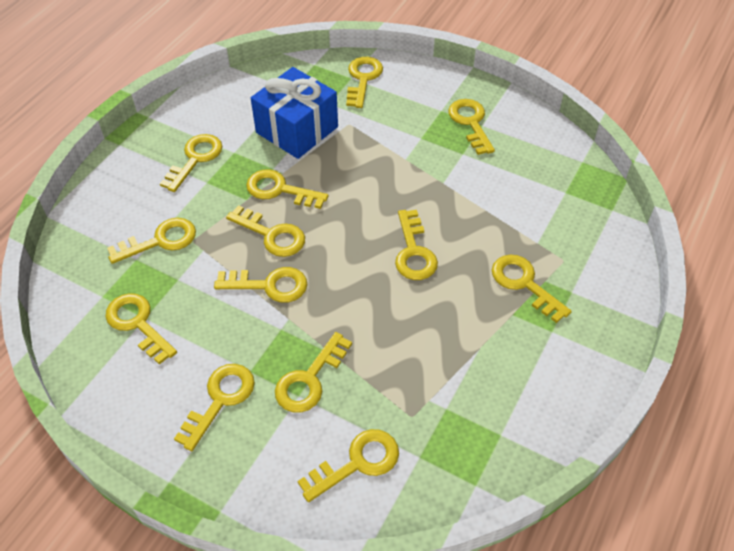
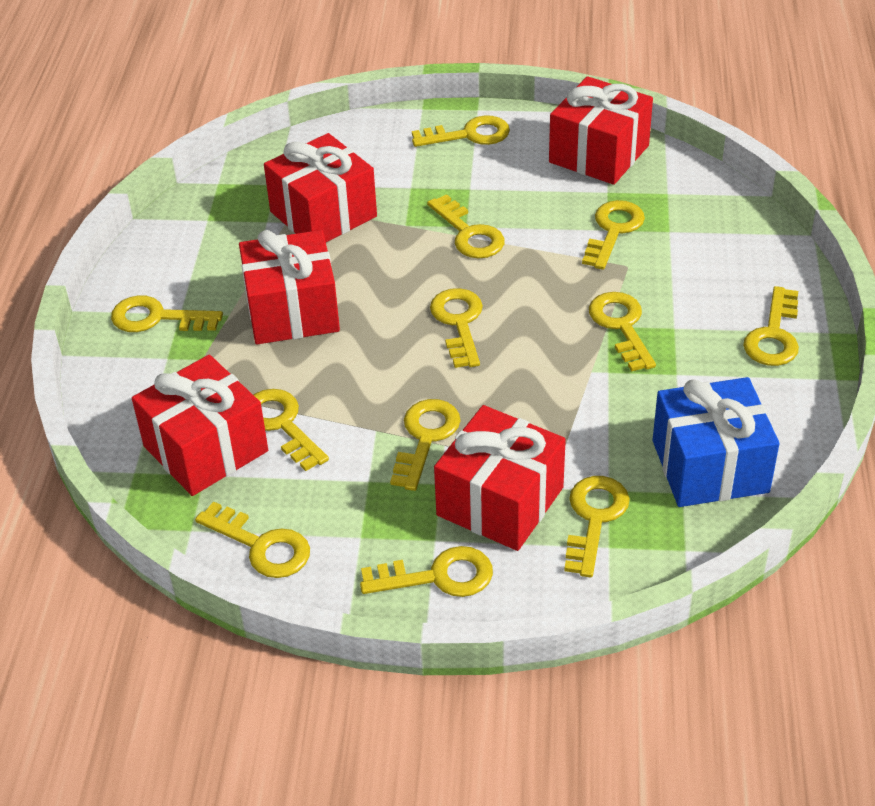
red gift: none = 0 -> [132,355,268,496] [239,230,340,344] [264,133,377,242] [434,405,566,551] [549,76,653,185] = 5
yellow key: [106,293,177,364] [107,218,196,264] [160,134,222,192] [174,364,255,451] [214,267,307,303] [226,205,305,257] [246,169,329,209] [275,332,352,412] [298,429,399,502] [346,57,383,108] [395,210,438,280] [448,99,495,155] [492,255,572,323] = 13 -> [111,295,223,332] [195,501,310,578] [254,389,329,471] [360,546,493,597] [390,399,461,491] [412,115,510,147] [427,194,505,258] [430,288,483,368] [564,476,630,578] [582,200,645,270] [589,292,656,372] [743,286,799,366] = 12

